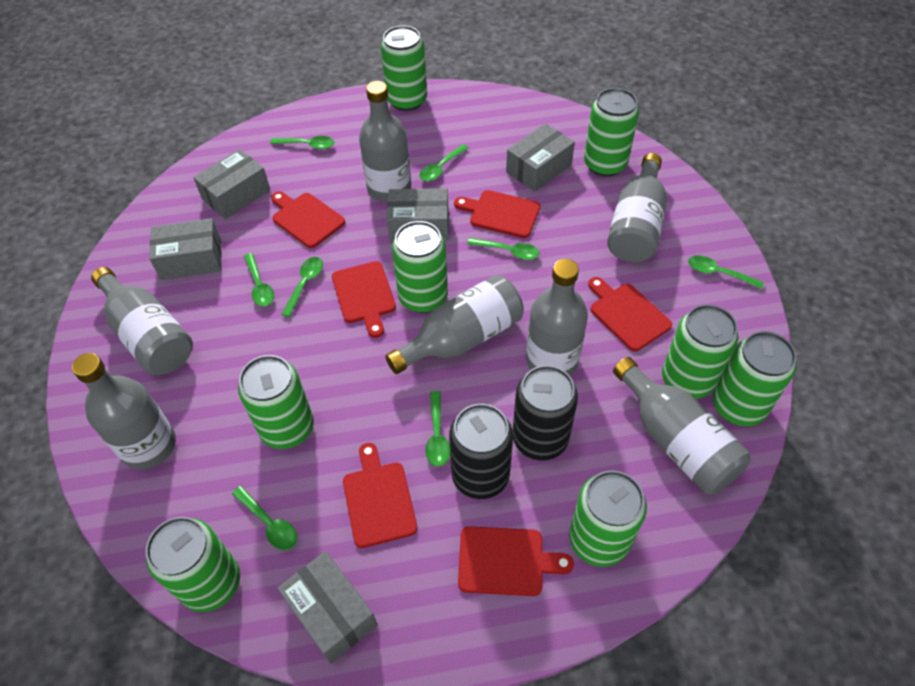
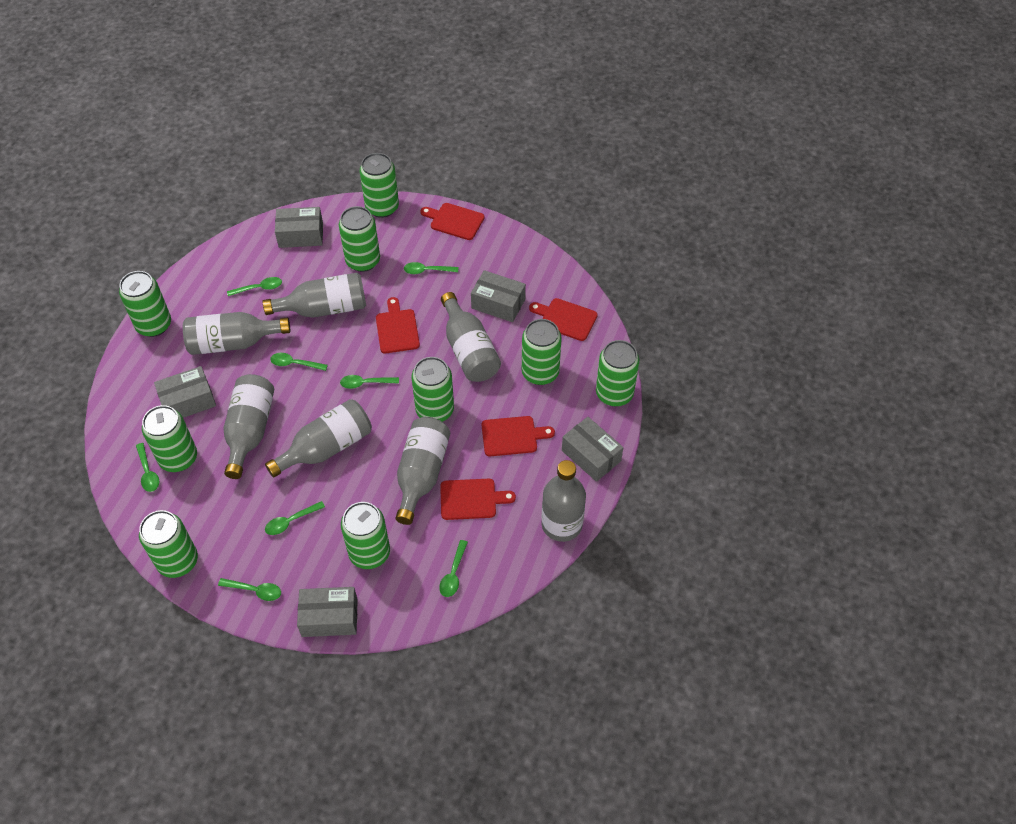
black can: [449,404,513,499] [513,365,578,460] = 2 -> none = 0
green can: [146,517,240,612] [238,355,314,449] [381,25,427,111] [392,221,448,313] [569,470,647,567] [584,88,639,177] [662,304,738,399] [713,331,796,426] = 8 -> [119,271,171,337] [139,510,198,578] [142,405,197,472] [339,206,380,272] [341,502,390,569] [360,153,399,218] [411,357,454,422] [522,319,562,385] [596,340,639,406] = 9
red cutting board: [271,191,345,248] [332,261,396,338] [343,443,417,548] [454,190,540,238] [458,526,574,596] [588,277,672,352] = 6 -> [376,297,420,353] [420,203,484,240] [440,479,516,520] [482,416,555,456] [529,298,598,341] = 5

